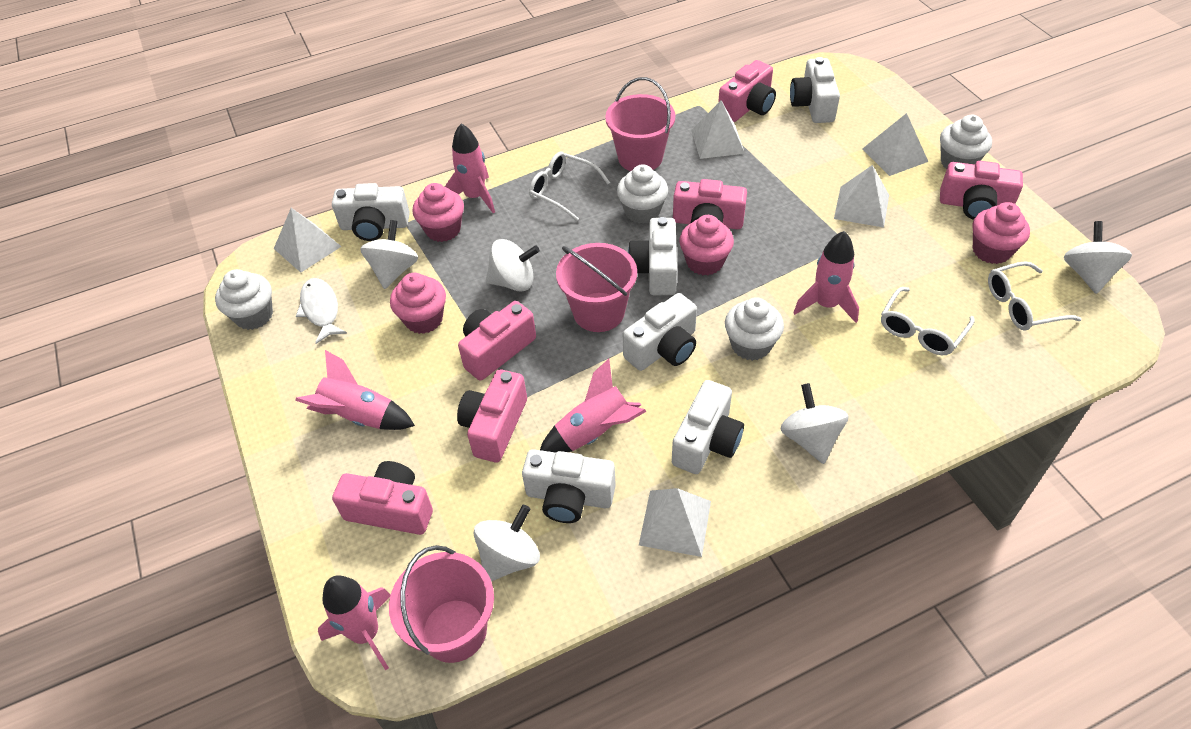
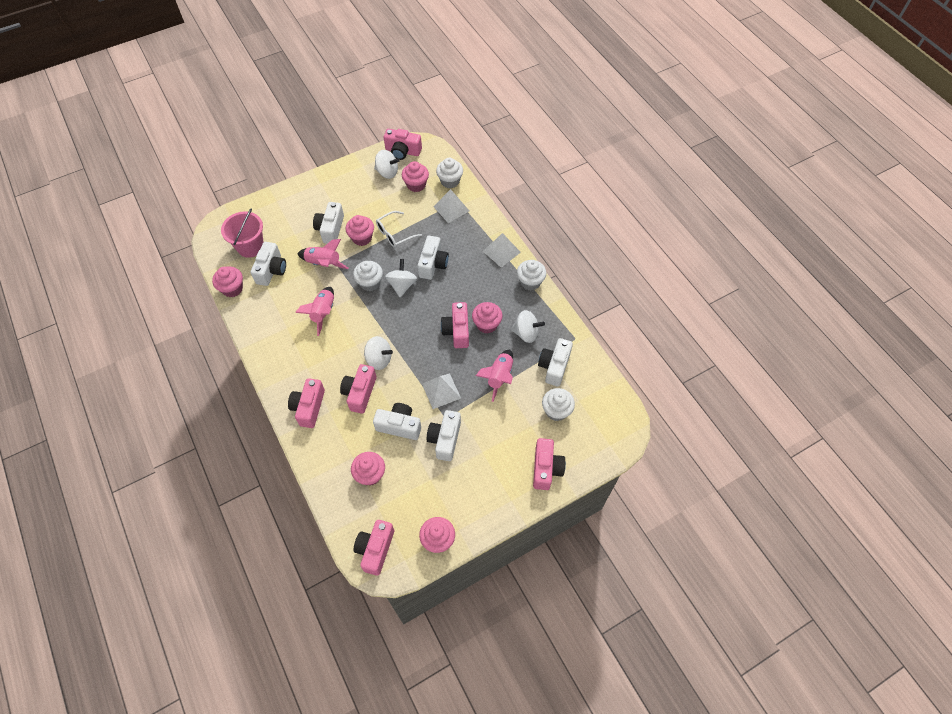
pink bucket: [389,545,494,663] [556,243,637,332] [605,77,675,171] = 3 -> [221,209,264,258] = 1
pink cupcake: [390,273,446,334] [412,183,464,242] [679,215,734,275] [973,202,1030,264] = 4 -> [212,267,243,297] [346,215,374,246] [351,452,385,486] [402,161,429,192] [419,517,455,553] [472,302,503,334] = 6
pink rocket: [295,350,415,430] [318,575,390,670] [445,124,495,213] [540,359,646,453] [793,231,859,323] = 5 -> [295,287,334,336] [297,239,348,269] [476,350,513,402] = 3
white fish: [296,278,347,344] = 1 -> none = 0
white glasses: [529,152,610,221] [881,287,975,355] [988,261,1081,331] = 3 -> [376,211,422,248] = 1
white pyramid: [274,208,342,273] [639,488,711,557] [691,100,745,159] [834,165,889,228] [862,113,928,176] = 5 -> [422,374,461,409] [433,189,469,223] [483,233,521,267] = 3
white spinning top: [360,220,418,289] [473,505,540,582] [486,239,540,291] [780,383,849,464] [1064,221,1132,294] = 5 -> [364,336,393,370] [374,150,400,179] [385,259,417,297] [511,310,545,343] = 4

